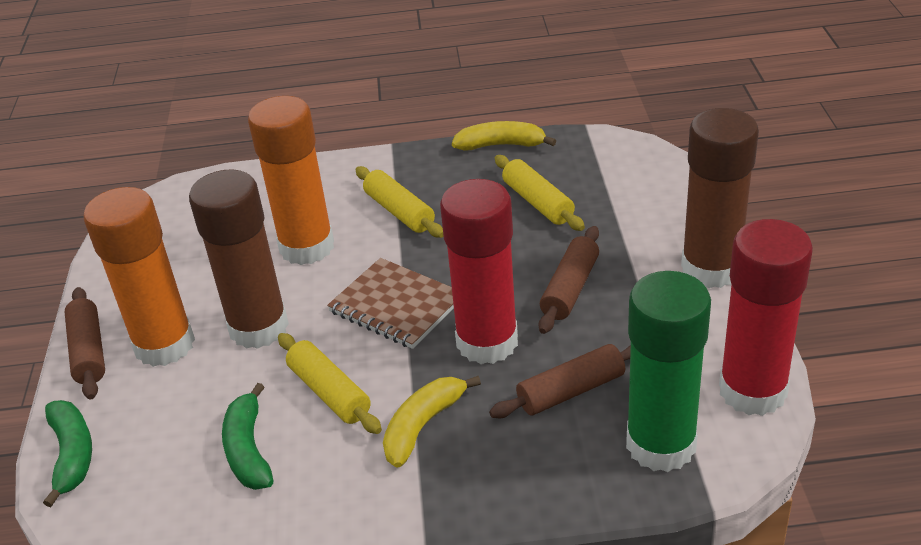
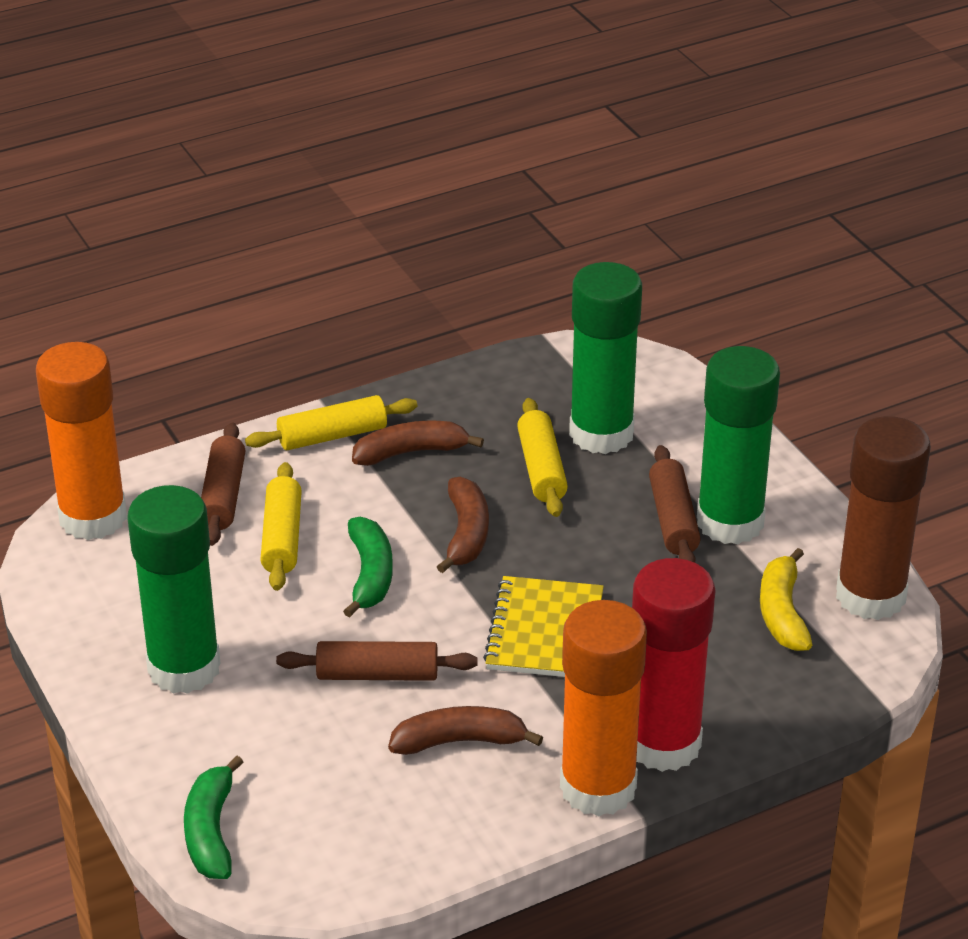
brown banana: none = 0 -> [352,421,484,466] [388,706,543,755] [437,477,489,573] = 3
brown glue stick: [189,169,289,349] [681,108,759,288] = 2 -> [836,416,931,620] = 1
brown notebook: [327,258,454,349] = 1 -> none = 0
green glue stick: [626,271,711,472] = 1 -> [127,485,221,694] [569,262,642,454] [697,346,780,544] = 3
red glue stick: [440,179,518,364] [719,219,813,416] = 2 -> [632,558,715,772] = 1
yellow banana: [383,376,481,468] [452,121,556,150] = 2 -> [760,548,812,651] = 1
yellow notebook: none = 0 -> [483,576,604,677] = 1

